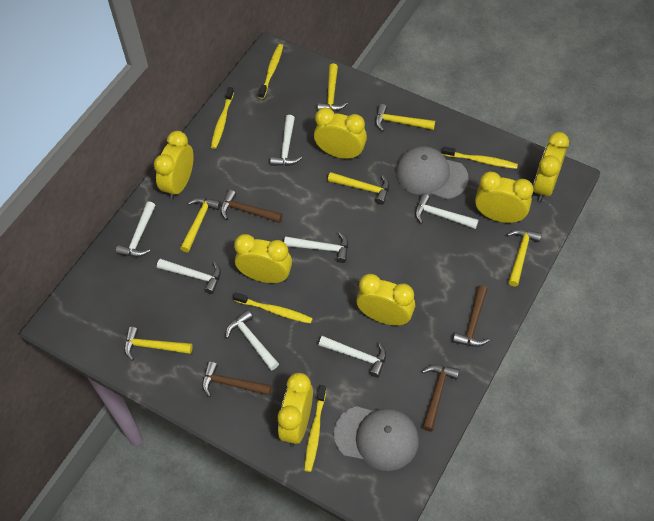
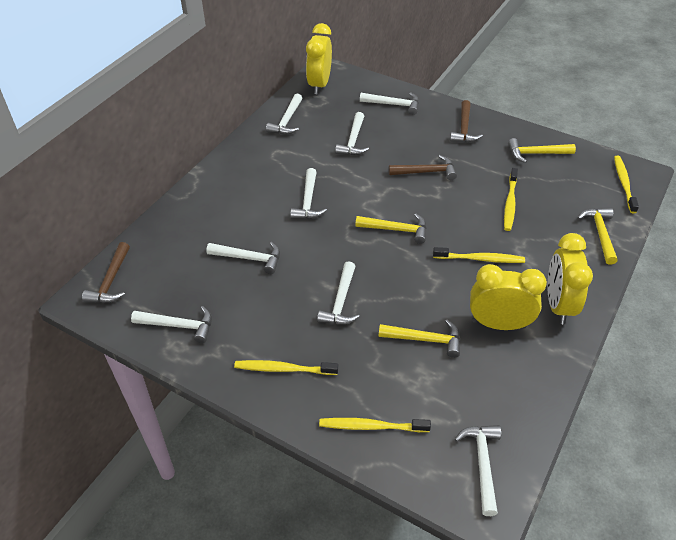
brown hammer: [202,361,272,397] [221,190,283,223] [422,365,459,431] [453,285,490,347] = 4 -> [82,242,130,303] [389,155,457,180] [450,100,483,143] = 3
grey cap: [334,406,419,471] [396,146,469,199] = 2 -> none = 0
white hammer: [116,201,155,257] [157,259,221,294] [226,310,279,371] [270,115,302,166] [284,232,348,263] [319,336,386,378] [415,193,479,229] = 7 -> [131,306,212,343] [206,242,280,274] [266,93,302,134] [290,168,327,219] [317,261,359,325] [335,112,369,155] [360,92,419,115] [455,425,501,516] = 8
yellow clock: [154,131,194,200] [234,234,292,283] [278,373,313,446] [314,108,367,159] [356,274,415,326] [475,172,533,223] [533,132,569,201] = 7 -> [306,23,332,95] [470,264,547,330] [547,233,593,325] = 3
yellow hammer: [124,327,193,361] [180,198,221,252] [317,64,348,112] [328,172,389,205] [376,104,435,131] [507,229,542,287] = 6 -> [355,214,427,244] [378,320,460,358] [508,138,576,163] [577,208,618,265] = 4

